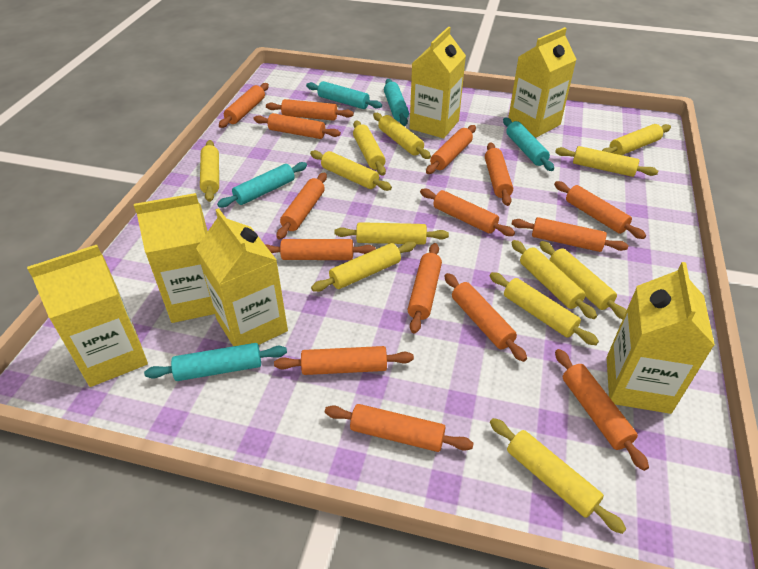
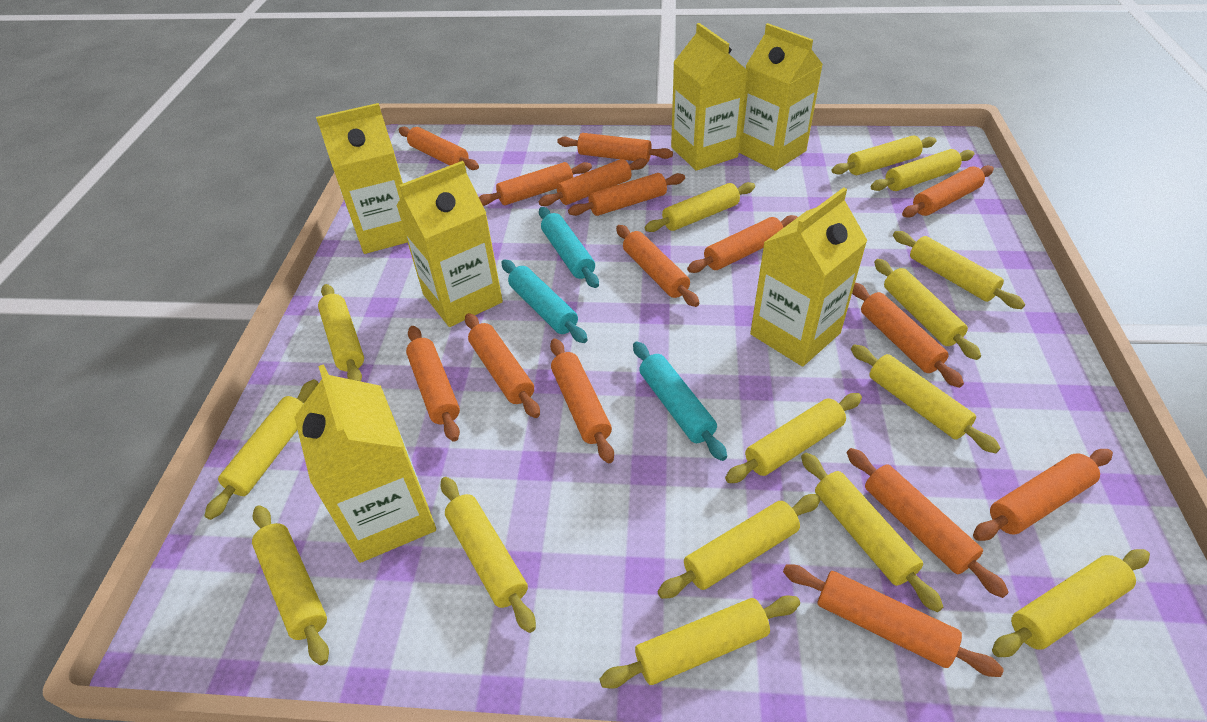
turquoise rolling pin: [144,343,287,381] [217,162,307,208] [306,81,382,109] [384,79,409,126] [503,118,554,171] = 5 -> [501,259,588,343] [539,207,599,288] [633,341,727,461] = 3
yellow rolling pin: [200,140,219,202] [310,150,392,191] [311,241,416,292] [334,222,449,245] [353,120,386,176] [373,113,431,159] [490,272,599,345] [490,418,626,534] [511,240,597,319] [539,241,627,319] [555,146,658,177] [602,124,671,155] = 12 -> [205,379,318,520] [252,505,329,665] [318,284,364,381] [441,477,536,633] [599,596,800,689] [645,182,755,232] [657,494,821,599] [725,393,862,483] [801,453,944,612] [831,136,937,175] [851,344,1000,453] [870,149,974,191] [874,259,981,360] [893,231,1025,309] [992,549,1150,657] = 15

